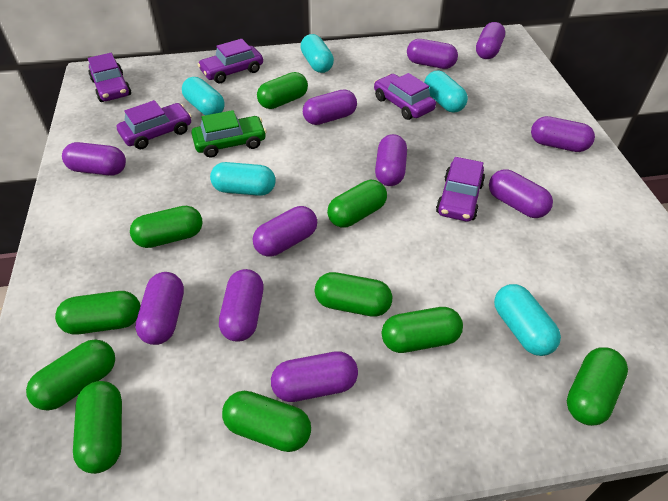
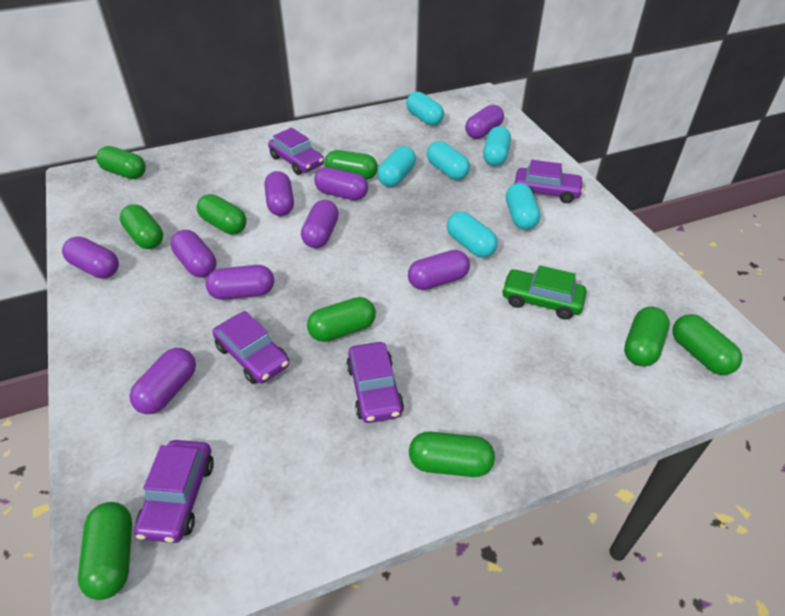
green capsule: [26,339,115,410] [55,291,140,334] [73,381,122,474] [130,206,203,248] [222,391,311,452] [257,72,308,109] [315,272,392,317] [327,180,387,228] [382,307,463,353] [567,348,628,426] = 10 -> [78,502,132,600] [96,146,146,179] [120,204,163,249] [197,194,247,234] [307,297,376,342] [324,150,378,180] [409,431,495,477] [624,307,670,366] [673,314,742,375] = 9
purple capsule: [62,142,126,176] [135,272,184,345] [219,269,264,342] [253,206,317,257] [271,351,358,402] [303,89,357,125] [375,134,407,186] [407,39,458,69] [476,22,505,59] [489,169,553,218] [531,116,595,152] = 11 -> [62,236,119,279] [130,348,196,414] [171,230,216,278] [206,265,274,300] [264,171,294,216] [301,200,339,248] [314,167,368,200] [408,250,470,290] [465,105,504,139] = 9
turquoise capsule: [182,77,225,115] [210,162,276,196] [300,34,334,73] [424,71,468,113] [494,284,561,356] = 5 -> [377,146,416,187] [406,92,444,126] [427,141,470,180] [447,212,498,258] [483,126,511,166] [506,183,540,230] = 6

